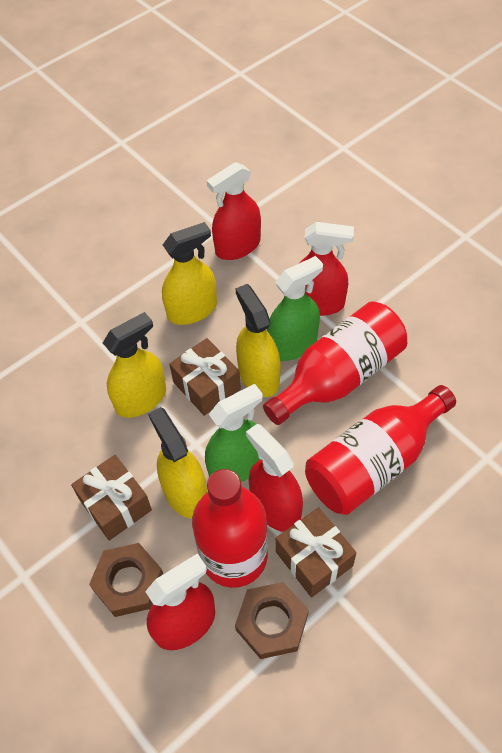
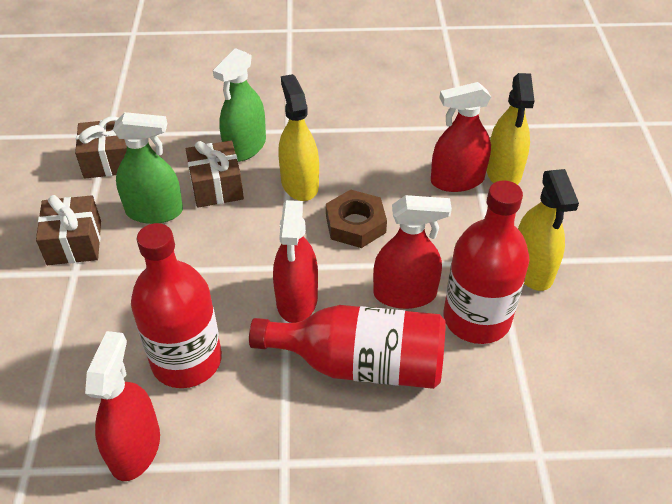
brown nut: [89,543,163,617] [235,582,309,659] = 2 -> [326,190,387,248] = 1
yellow spray bottle: [103,312,166,418] [148,407,207,518] [162,222,217,325] [235,284,281,397] = 4 -> [279,74,319,201] [486,73,534,185] [518,169,579,291] = 3

